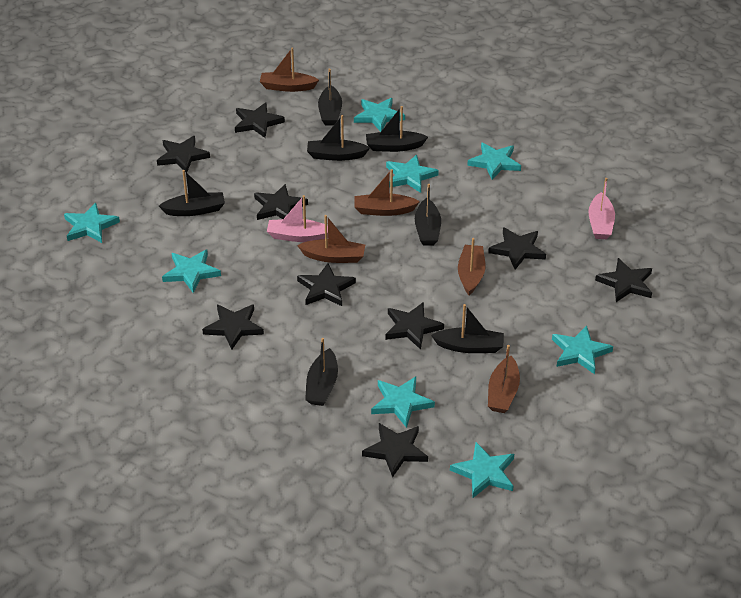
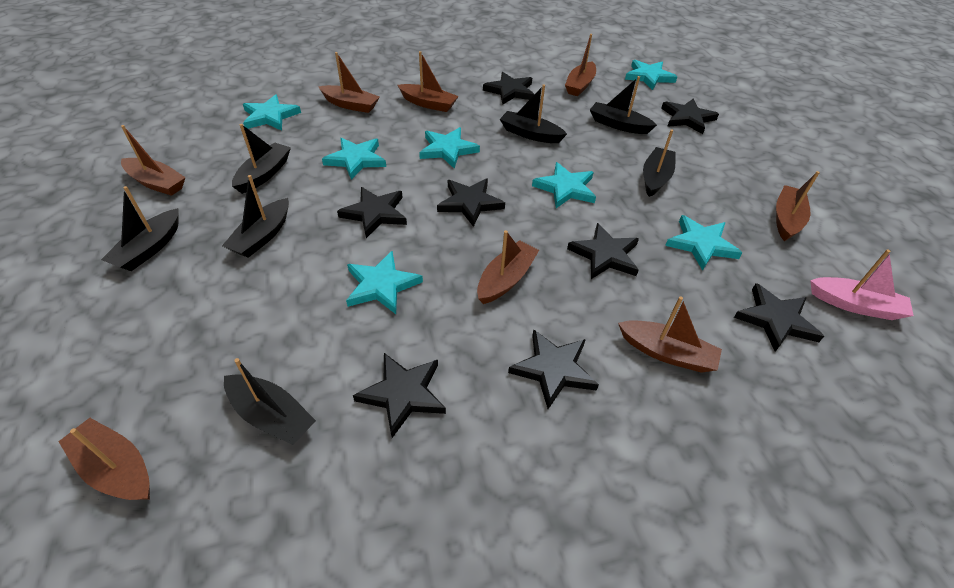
black star: [157,136,210,173] [202,304,264,350] [235,102,285,138] [254,184,308,220] [297,263,356,306] [362,423,428,477] [385,302,444,350] [488,227,546,269] [595,258,652,302] = 9 -> [337,187,407,238] [353,353,446,438] [437,178,505,227] [483,72,534,105] [508,329,599,409] [567,223,639,279] [661,99,719,134] [734,283,824,352] = 8
brown boat: [260,47,319,92] [297,215,365,263] [354,169,420,216] [458,238,485,295] [488,345,520,413] = 5 -> [58,418,150,500] [121,125,186,196] [318,52,379,113] [398,51,459,112] [477,230,539,304] [565,34,596,96] [618,296,722,373] [776,171,820,241] = 8
pink boat: [267,195,328,242] [589,178,615,239] = 2 -> [810,249,914,320] = 1
turquoise star: [64,203,120,243] [162,249,221,293] [354,98,405,132] [371,376,435,428] [386,154,439,193] [450,442,514,498] [467,142,521,180] [552,325,613,374] = 8 -> [243,94,301,131] [322,138,386,180] [346,251,423,314] [419,127,480,169] [532,162,596,208] [625,60,677,90] [665,215,742,271] = 7

